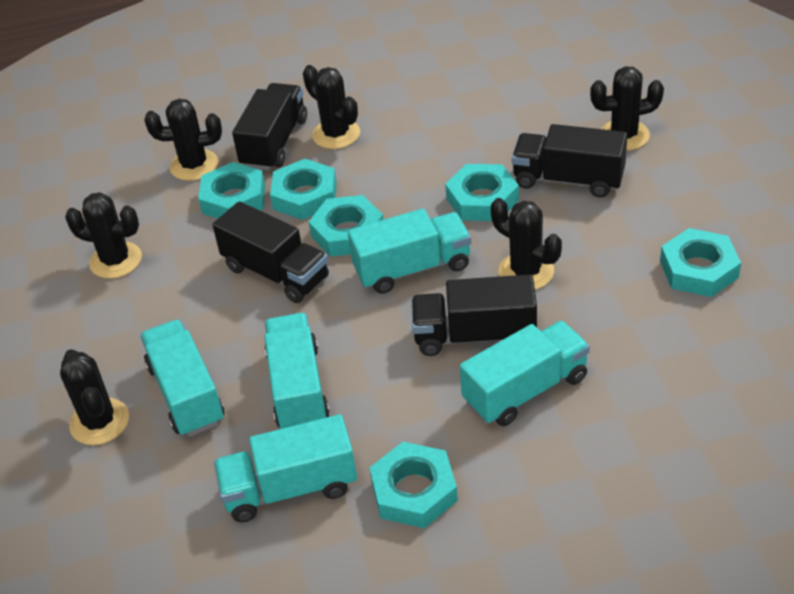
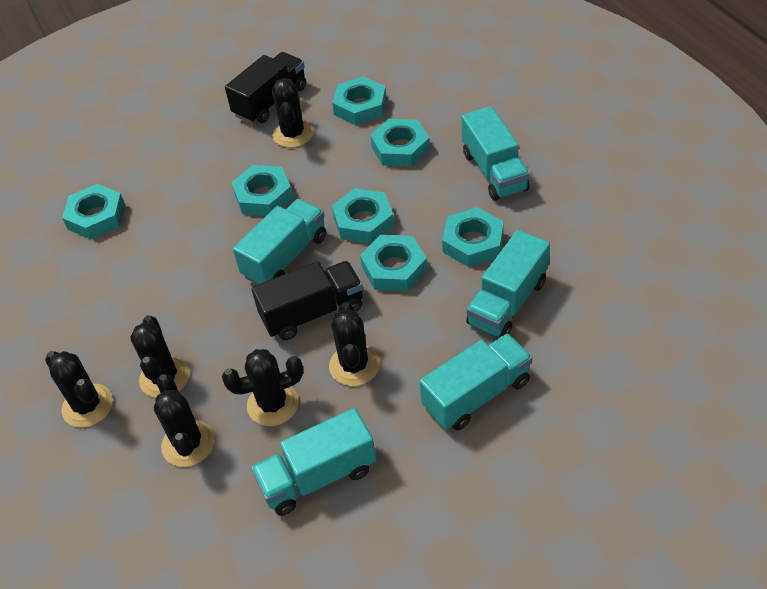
black truck: [212,201,329,303] [232,83,307,171] [411,274,537,356] [512,124,627,198] = 4 -> [225,52,306,124] [251,261,363,340] = 2
turquoise nut: [198,162,265,218] [270,159,337,220] [309,195,383,257] [369,442,458,528] [445,164,519,221] [660,228,741,297] = 6 -> [62,184,125,239] [231,165,293,216] [332,76,387,125] [332,188,394,244] [360,235,427,291] [370,119,430,167] [442,207,504,267] = 7

